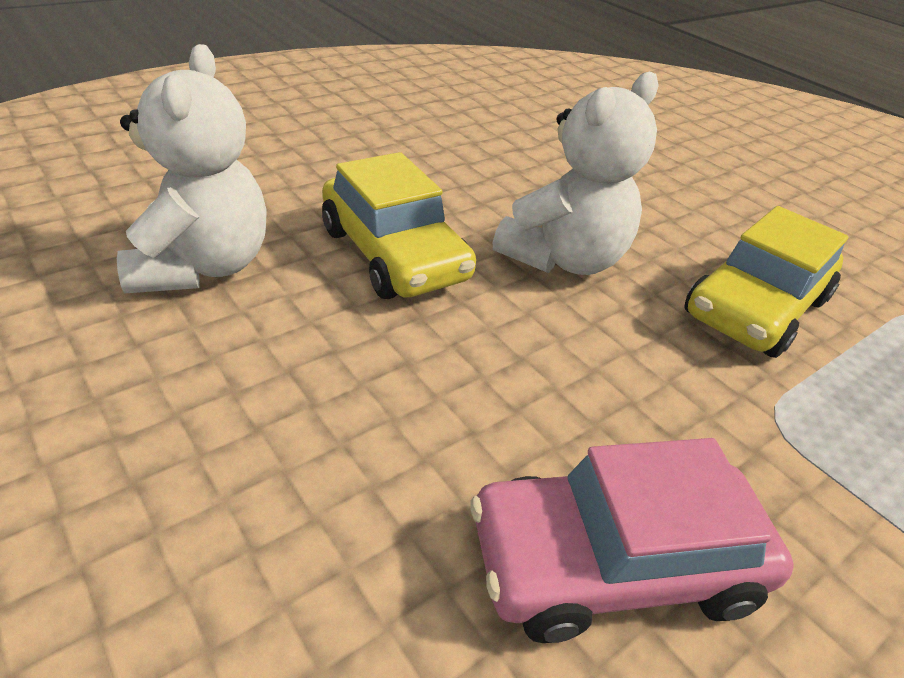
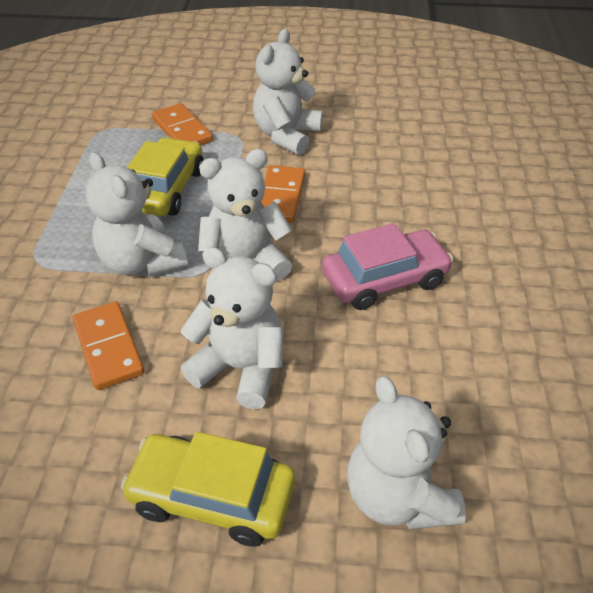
orange domino: none = 0 -> [73,302,144,390] [152,103,213,145] [261,165,305,223] = 3
white teddy bear: [117,44,267,294] [493,71,659,275] = 2 -> [86,152,188,277] [181,247,283,409] [198,149,292,281] [253,29,323,155] [347,376,466,530] = 5

